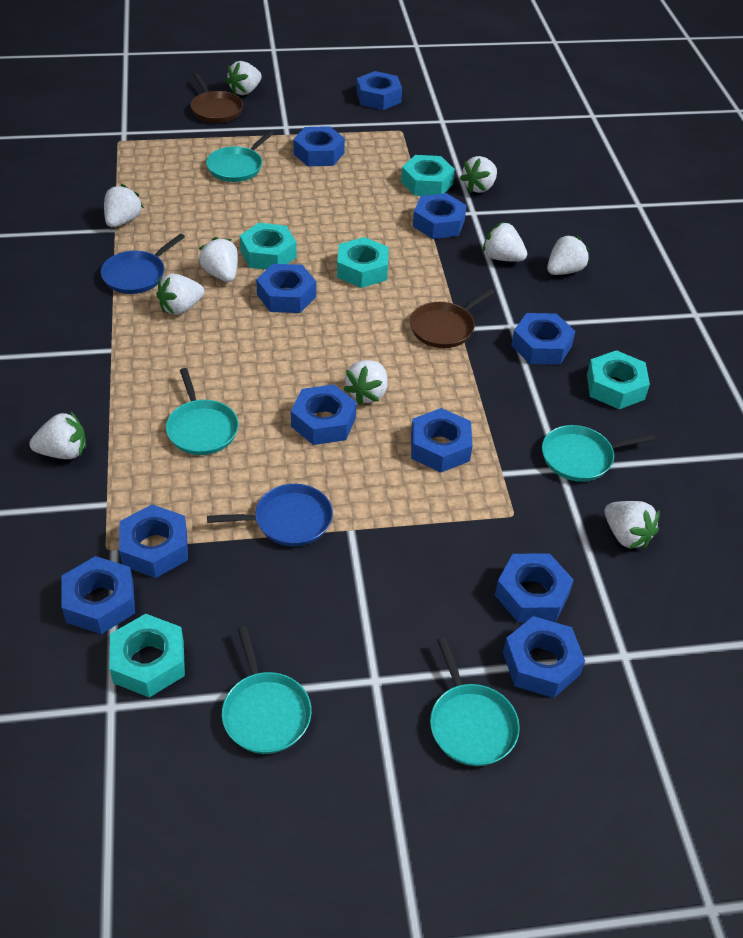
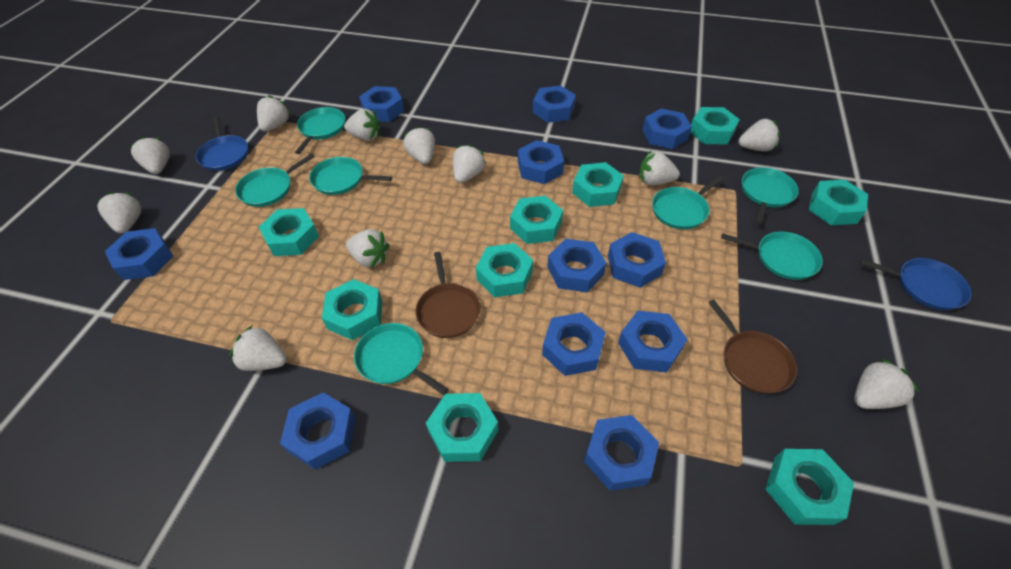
turquoise nut: [109,614,185,697] [240,223,297,270] [337,237,389,288] [401,155,455,196] [587,350,650,409] = 5 -> [259,208,319,256] [322,279,382,340] [426,393,498,462] [476,243,533,297] [510,196,563,244] [572,162,624,207] [690,107,740,145] [765,449,854,525] [809,179,868,226] = 9
turquoise pan: [166,368,239,455] [206,131,274,182] [222,626,312,754] [430,637,520,766] [542,425,655,482] = 5 -> [235,154,315,207] [295,107,345,154] [309,157,392,195] [354,323,449,395] [652,176,724,229] [721,232,823,280] [742,167,799,224] = 7
white strawberry: [30,412,86,459] [104,184,144,227] [156,273,204,315] [199,237,238,282] [226,61,262,95] [343,360,388,405] [460,156,497,193] [483,222,527,262] [547,234,590,275] [605,501,660,549] = 10 -> [97,192,141,233] [130,137,170,174] [230,325,287,371] [257,95,291,132] [344,109,380,141] [346,229,390,268] [403,126,435,164] [453,144,486,183] [639,151,680,185] [738,118,780,151] [854,359,919,409] = 11

